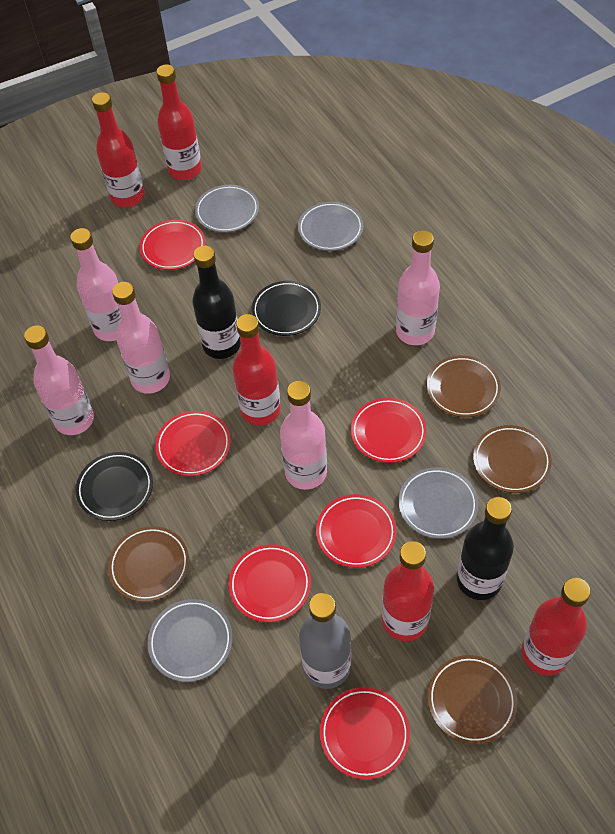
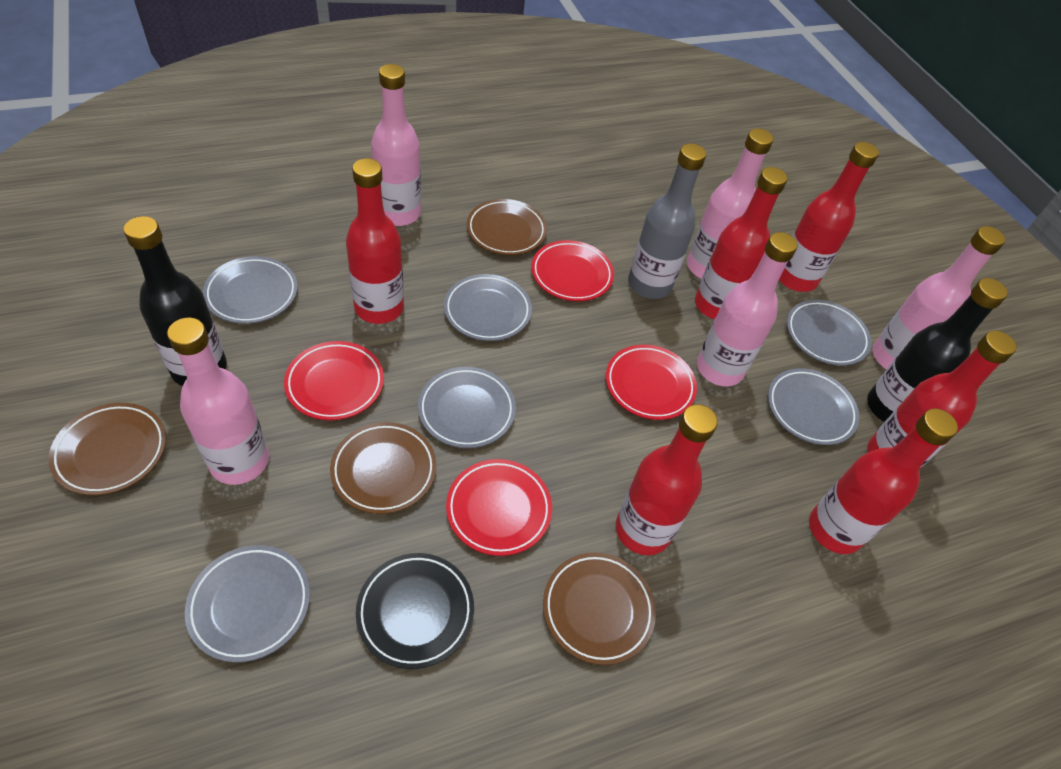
black plate: [75,452,153,521] [252,281,321,336] = 2 -> [356,553,474,669] = 1
grey plate: [147,599,232,682] [195,185,259,233] [298,202,363,251] [398,467,478,539] = 4 -> [185,545,310,663] [203,256,298,324] [418,367,516,448] [444,274,532,341] [768,368,859,445] [787,300,871,366] = 6
red bottle: [92,92,145,208] [156,64,202,180] [233,314,281,425] [382,541,434,641] [521,578,591,676] = 5 -> [346,158,404,324] [616,404,718,555] [695,167,788,319] [779,142,879,292] [809,408,958,554] [867,330,1017,468] = 6
red plate: [140,220,205,270] [155,411,231,476] [229,544,311,622] [316,494,396,568] [320,687,410,780] [351,398,427,463] = 6 -> [284,341,384,420] [446,459,552,556] [531,240,614,301] [606,345,697,420] = 4

